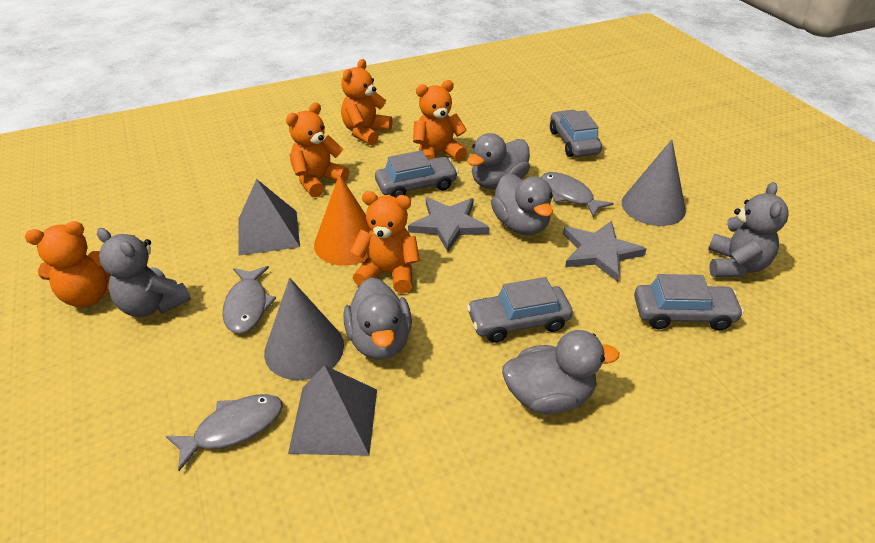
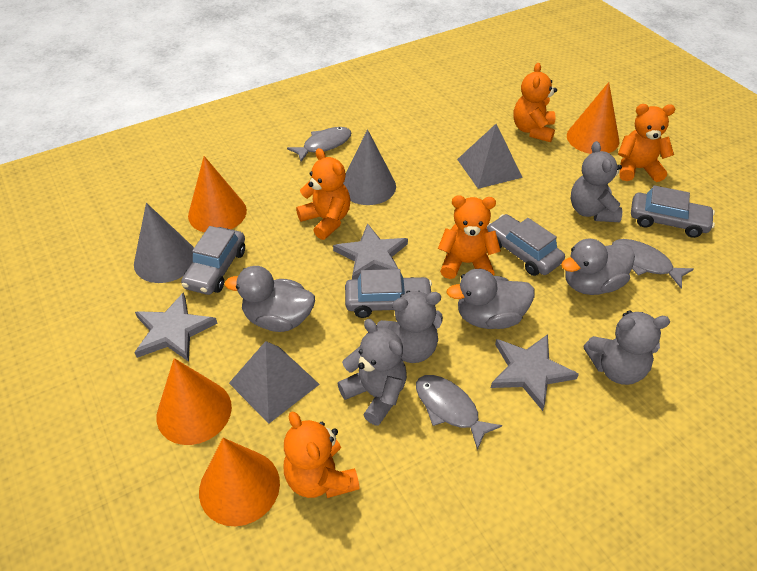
grey duck: [343,277,412,360] [467,133,530,189] [491,173,553,235] [502,330,619,414] = 4 -> [225,266,315,332] [447,269,534,329] [561,239,635,295] = 3
grey star: [408,197,490,252] [563,221,646,282] = 2 -> [134,292,217,362] [333,223,408,279] [491,334,579,411] = 3
grey teddy bear: [97,228,191,317] [708,182,789,277] = 2 -> [338,319,407,426] [377,291,443,363] [571,141,622,222] [584,310,670,385] = 4
orange cone: [314,174,371,266] = 1 -> [157,358,232,445] [188,156,247,233] [199,438,280,526] [567,82,619,154] = 4

